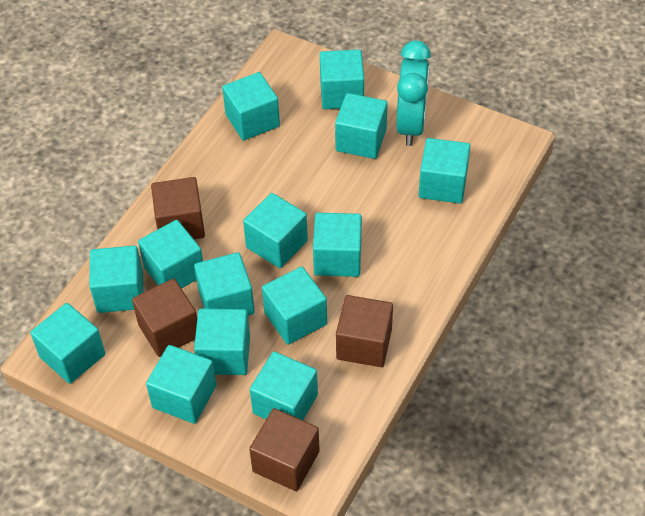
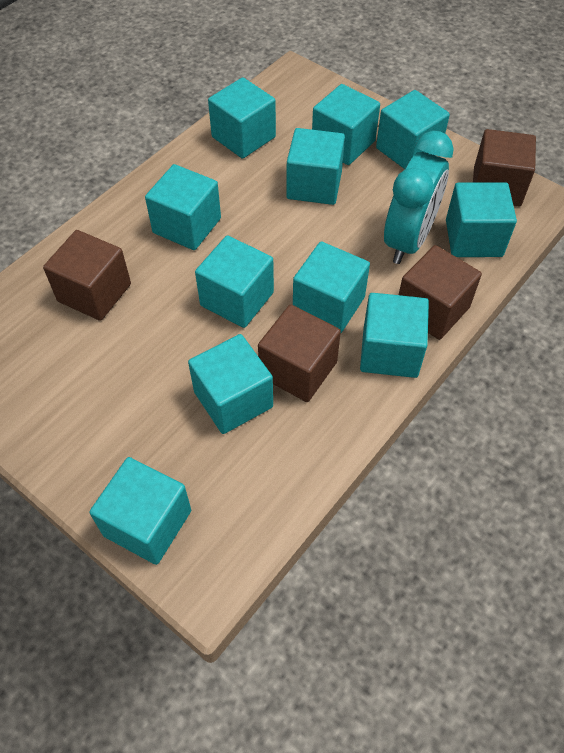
turquoise cube: [30,303,105,384] [89,245,144,313] [138,220,203,289] [146,345,217,424] [194,252,255,316] [194,309,250,375] [222,72,280,141] [243,193,308,268] [250,351,318,420] [262,266,327,345] [313,213,362,277] [320,50,364,109] [335,93,388,159] [419,138,470,203] = 14 -> [89,457,191,565] [145,164,221,250] [188,334,273,434] [195,235,274,328] [208,77,276,159] [286,128,345,205] [293,242,370,333] [312,84,380,165] [360,293,429,378] [376,90,450,169] [446,182,517,257] = 11

